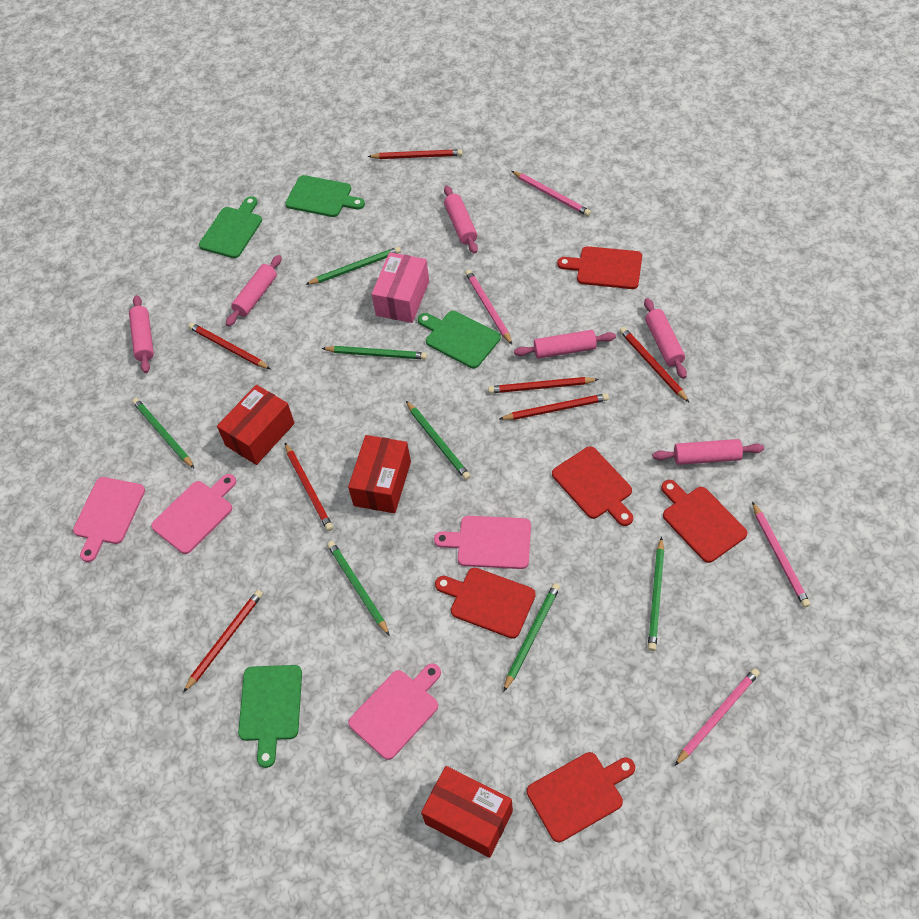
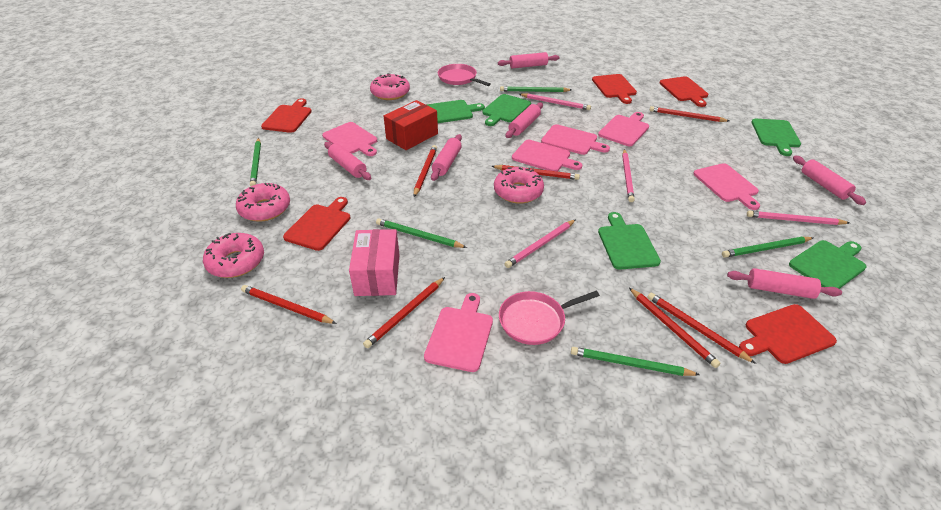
green cutting board: [199,196,262,258] [238,665,302,768] [285,175,365,217] [418,311,501,368] = 4 -> [426,100,485,123] [482,94,531,126] [598,212,661,270] [751,119,801,156] [789,240,867,289] = 5
green pencil: [132,398,194,468] [305,247,401,285] [321,346,427,360] [327,541,390,636] [406,401,471,480] [503,583,560,692] [648,537,664,651] = 7 -> [250,138,261,186] [376,218,467,248] [500,86,572,92] [571,347,700,376] [722,237,814,258] = 5
pink cutting board: [73,477,145,562] [151,474,236,554] [348,663,441,760] [434,516,531,569] = 4 -> [322,122,377,156] [424,293,493,372] [512,140,582,172] [541,124,610,155] [598,112,649,146] [693,163,760,210] = 6
pink donut: none = 0 -> [203,233,264,278] [236,183,290,222] [370,73,410,100] [494,167,544,204] = 4
pink pan: none = 0 -> [438,64,491,86] [499,291,600,345] = 2
red box: [217,385,295,465] [348,435,411,513] [421,766,513,858] = 3 -> [384,100,438,150] = 1

